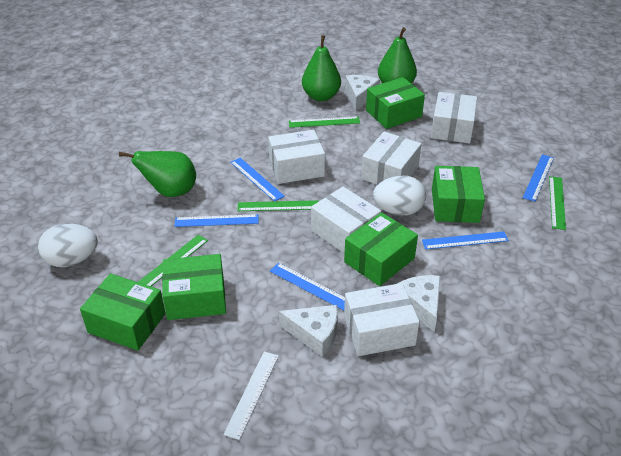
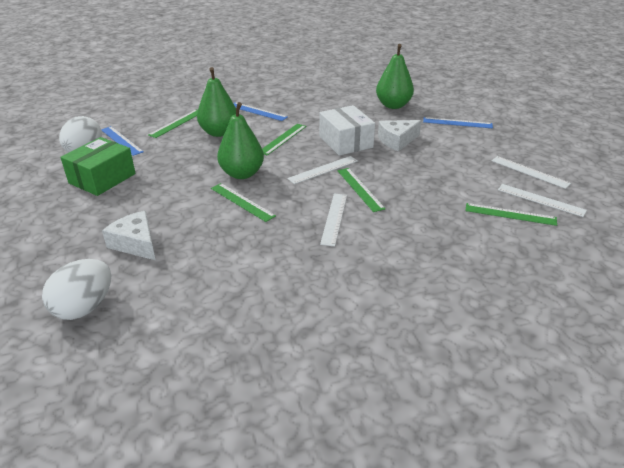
blue ruler: [174,214,259,227] [230,158,285,201] [270,263,345,310] [422,231,509,250] [523,154,554,202] = 5 -> [101,126,144,156] [233,102,288,121] [423,117,493,129] = 3
green box: [80,273,165,351] [162,254,226,320] [344,212,418,286] [366,77,425,129] [432,166,485,223] = 5 -> [60,137,136,196] = 1
green ruler: [138,235,208,286] [238,200,319,211] [289,116,360,128] [549,176,566,230] = 4 -> [148,110,198,138] [211,183,276,222] [262,124,306,155] [337,168,386,212] [465,203,557,226] = 5
white box: [268,130,325,184] [311,187,381,254] [344,283,420,356] [361,131,421,185] [431,92,477,144] = 5 -> [319,105,375,156] = 1
white cheese: [279,305,338,357] [345,75,380,110] [397,275,440,332] = 3 -> [102,211,156,260] [378,120,422,152] = 2
white ruler: [223,351,279,440] = 1 -> [287,156,358,184] [320,194,347,247] [492,156,571,189] [498,184,587,217] = 4

